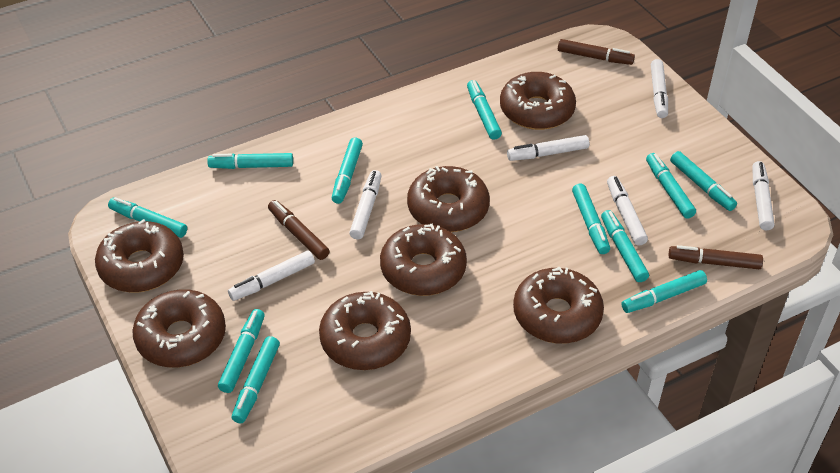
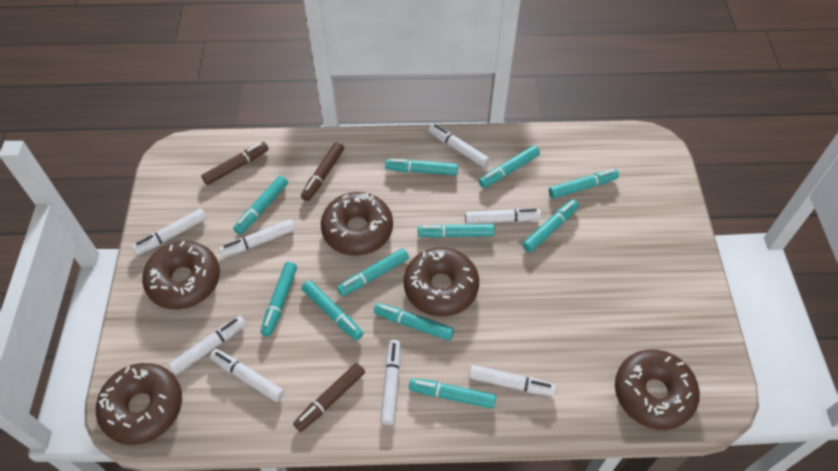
brown donut: [95,219,184,293] [132,289,226,367] [319,291,411,370] [380,223,467,296] [407,166,490,232] [500,72,576,130] [513,267,604,344] = 7 -> [96,363,182,445] [142,241,220,310] [321,192,393,256] [404,247,479,317] [615,350,700,430] = 5
white marker: [228,250,315,301] [349,170,382,239] [507,135,589,161] [607,176,648,246] [651,59,668,118] [752,161,774,230] = 6 -> [132,209,207,255] [168,316,246,375] [210,349,284,402] [219,219,295,258] [380,340,401,425] [428,124,490,167] [465,209,541,224] [469,365,556,396] = 8

